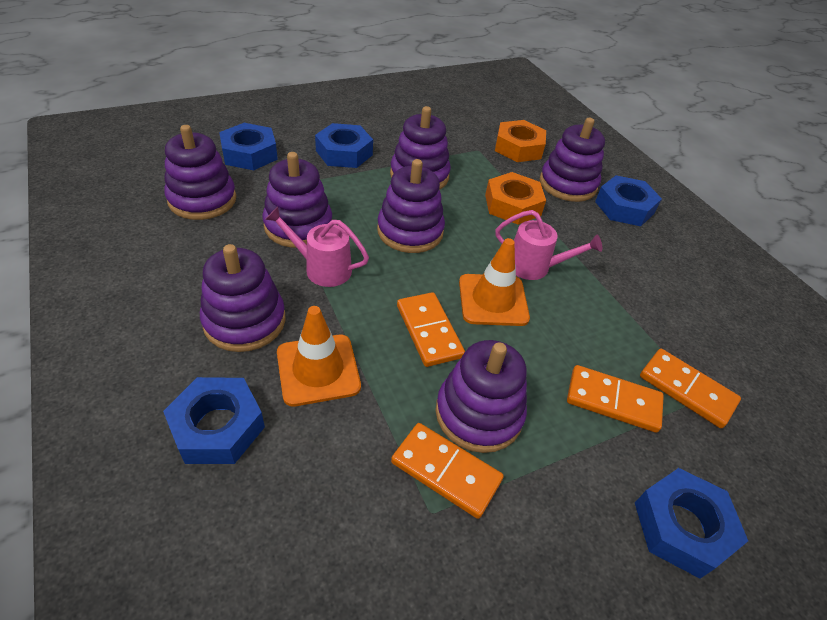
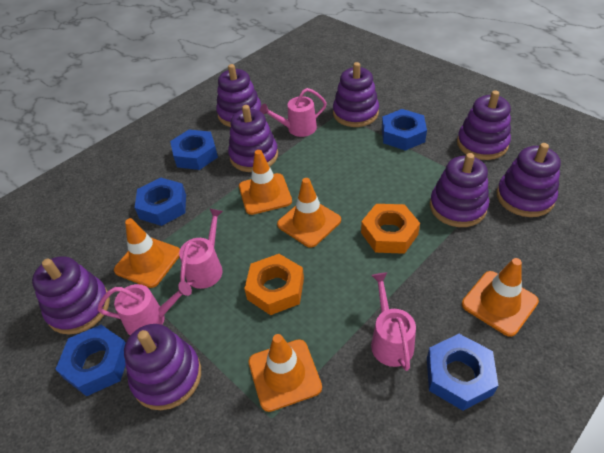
orange domino: [391,423,504,519] [397,292,465,367] [567,365,664,433] [640,349,741,428] = 4 -> none = 0
orange traffic cone: [277,306,361,406] [459,238,530,326] = 2 -> [114,218,180,288] [239,150,292,215] [248,334,322,412] [277,178,341,248] [462,258,539,337] = 5
pink watering can: [265,207,369,287] [496,210,602,280] = 2 -> [98,281,192,335] [179,208,223,289] [260,88,327,137] [371,272,416,371] = 4
purple stacking toy: [164,125,236,220] [200,244,286,352] [262,152,332,248] [377,159,445,253] [390,106,451,190] [436,340,527,453] [540,118,605,202] = 7 -> [32,256,110,334] [124,324,201,410] [216,64,261,127] [228,105,278,172] [333,62,379,127] [430,153,489,227] [457,90,511,160] [497,143,561,217] = 8

